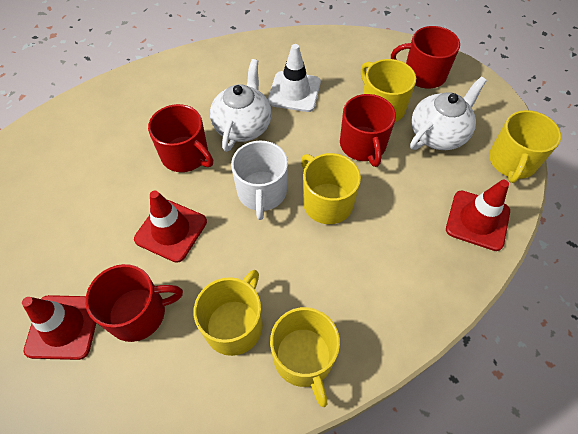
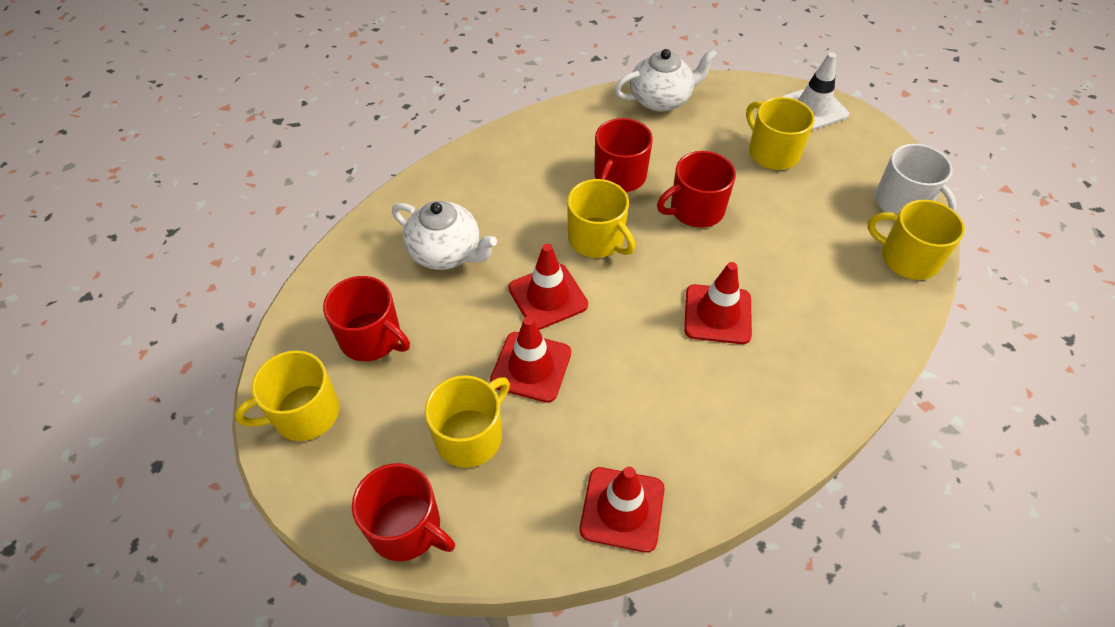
red traffic cone: [22,295,96,360] [134,191,207,263] [446,180,510,251] = 3 -> [490,317,571,403] [509,244,588,330] [580,467,665,553] [684,262,752,344] = 4

